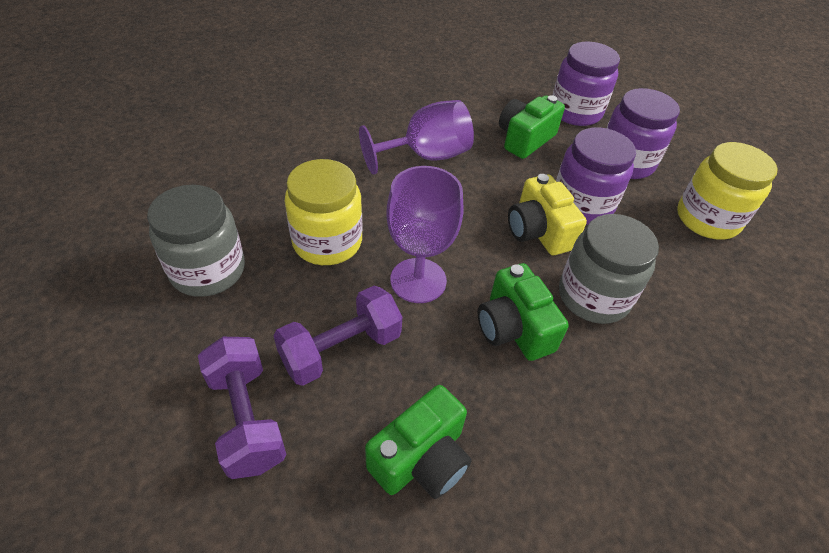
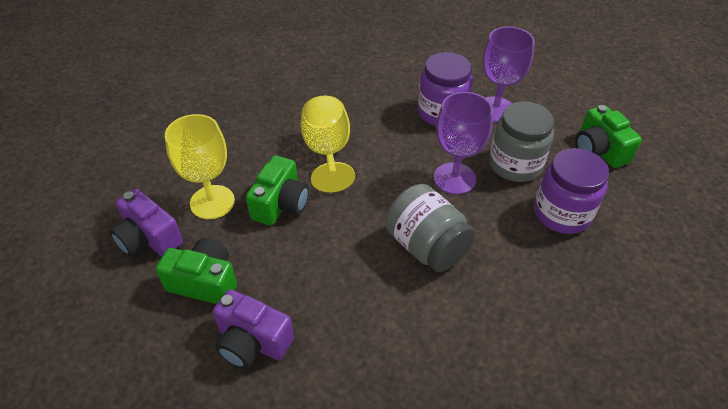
purple camera: none = 0 -> [110,189,183,257] [213,289,294,369] = 2
purple dumbbell: [198,337,287,479] [274,286,402,386] = 2 -> none = 0
purple jar: [553,41,620,126] [556,127,636,225] [607,88,680,179] = 3 -> [418,52,473,126] [534,148,609,234] = 2
yellow camera: [508,174,587,255] = 1 -> none = 0
yellow goblet: none = 0 -> [165,114,235,219] [301,96,355,192] = 2
yellow jar: [285,159,362,265] [677,142,778,240] = 2 -> none = 0

